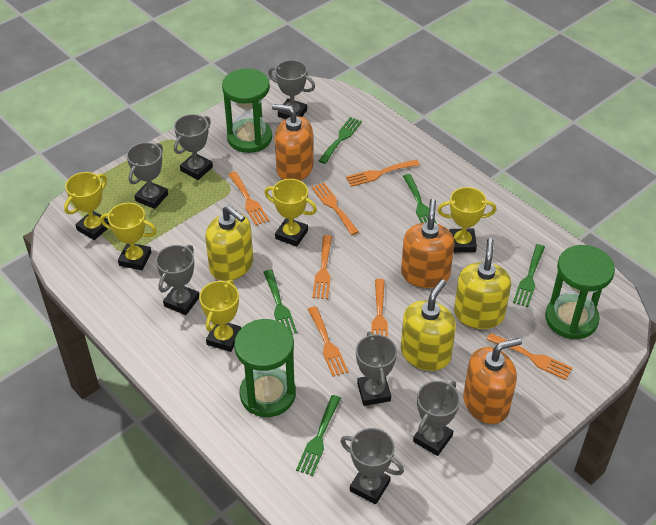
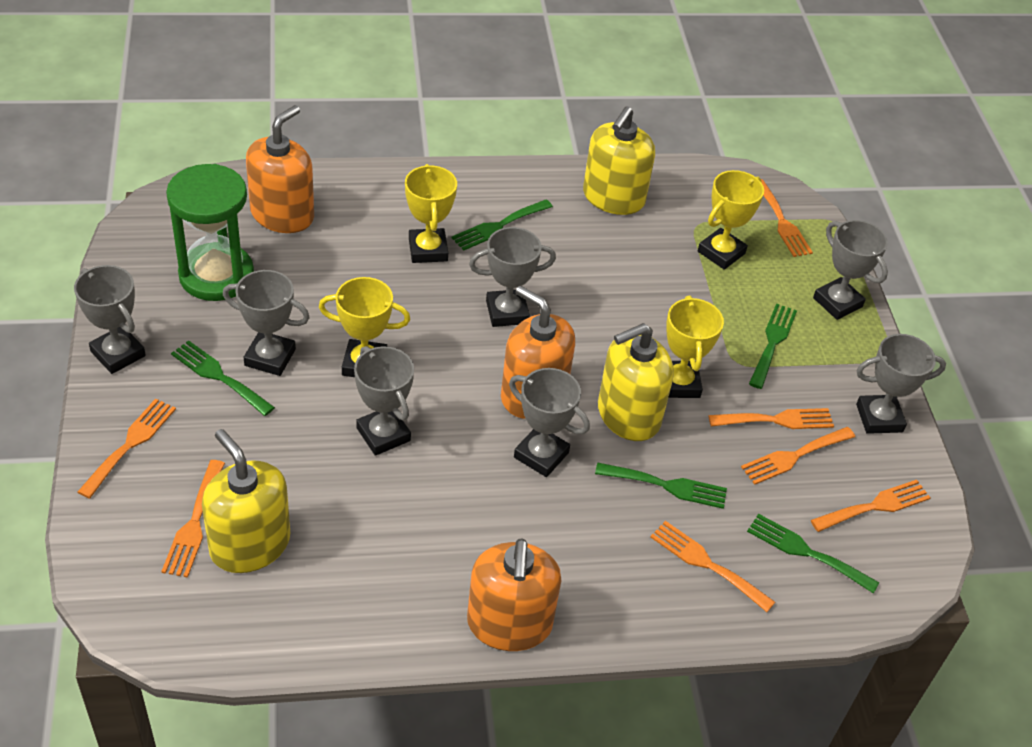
green hourglass: [222,68,272,153] [234,319,296,417] [545,245,615,339] = 3 -> [166,164,254,301] = 1
yellow trophy: [64,172,109,240] [100,203,157,270] [199,280,241,352] [264,179,317,247] [437,187,496,253] = 5 -> [319,277,410,377] [405,164,457,263] [666,295,724,398] [698,170,764,270] = 4

